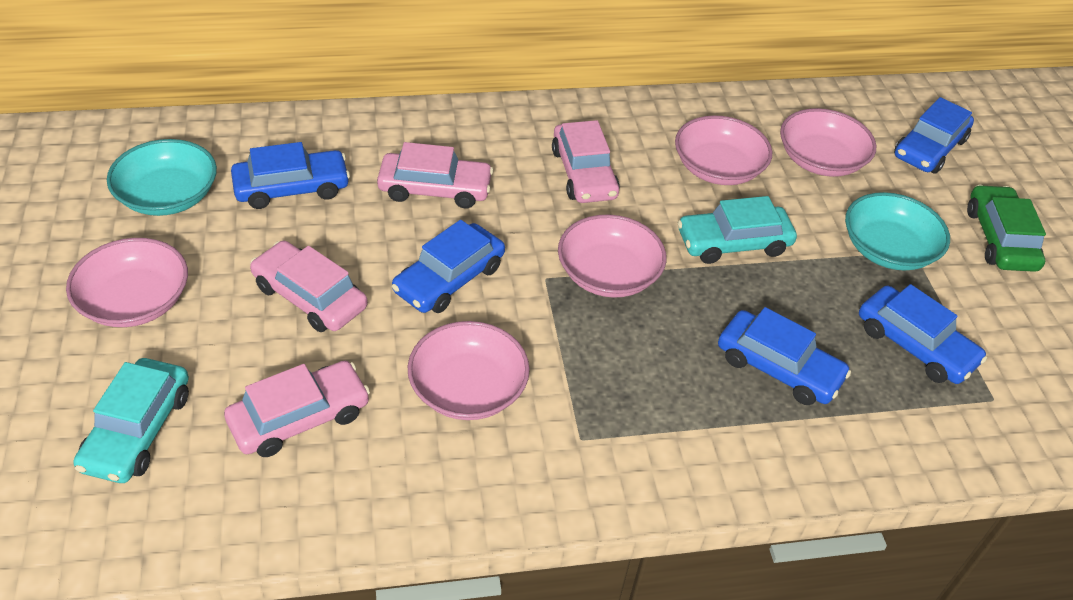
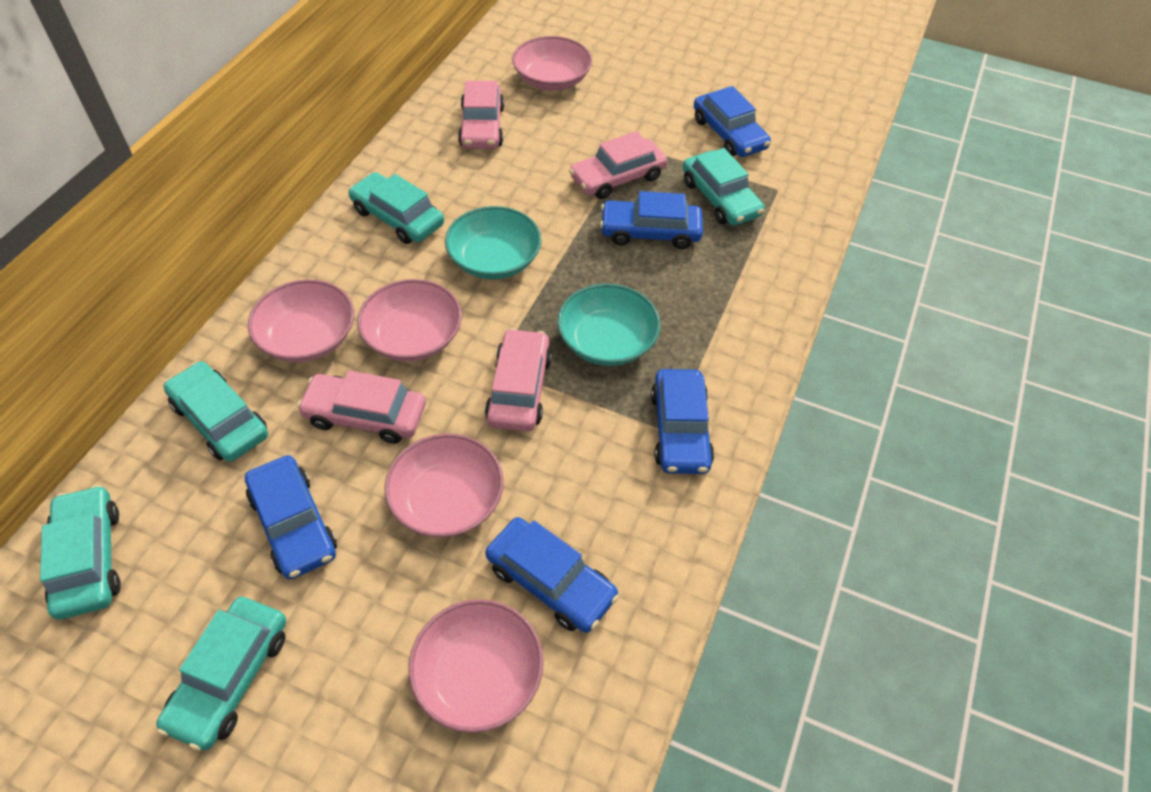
green car: [967,185,1046,272] = 1 -> none = 0
turquoise car: [73,358,189,483] [678,196,797,264] = 2 -> [40,485,121,619] [156,597,286,750] [163,361,268,462] [349,172,444,244] [683,148,765,226] = 5

